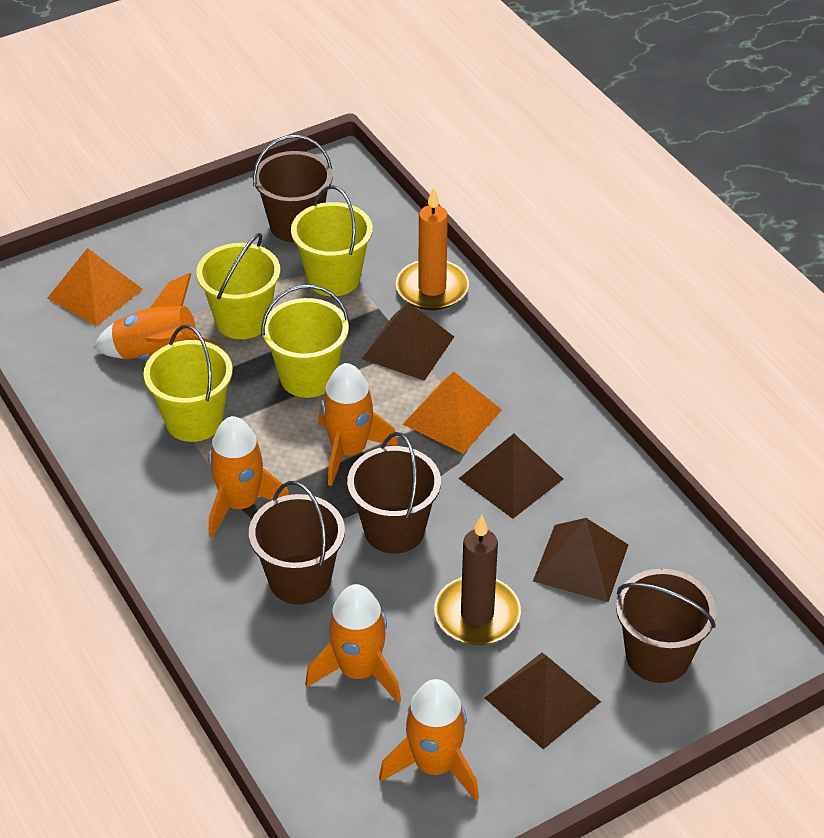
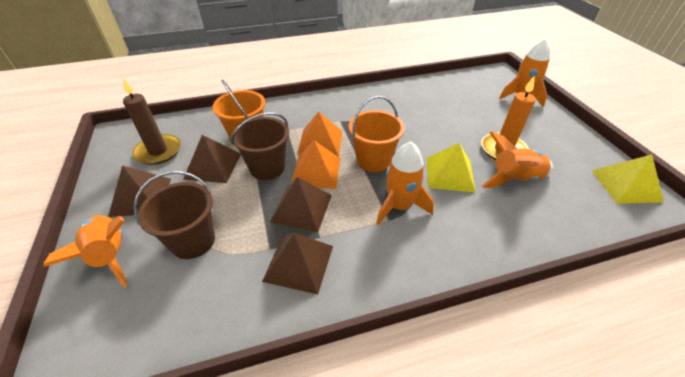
brown bucket: [249,481,345,604] [253,135,333,243] [347,432,441,554] [616,569,716,683] = 4 -> [134,171,215,259] [231,112,289,180] = 2
orange bucket: none = 0 -> [212,79,266,145] [349,96,405,172] = 2
orange rocket: [93,273,220,360] [208,416,289,538] [305,584,401,703] [318,363,398,486] [379,679,479,801] = 5 -> [43,215,127,288] [376,141,434,225] [481,131,553,188] [499,38,550,107] = 4
yellow bucket: [143,325,233,442] [196,233,280,339] [261,284,349,398] [291,185,373,296] = 4 -> none = 0
yellow pyramid: none = 0 -> [427,143,476,193] [592,154,664,204] = 2

